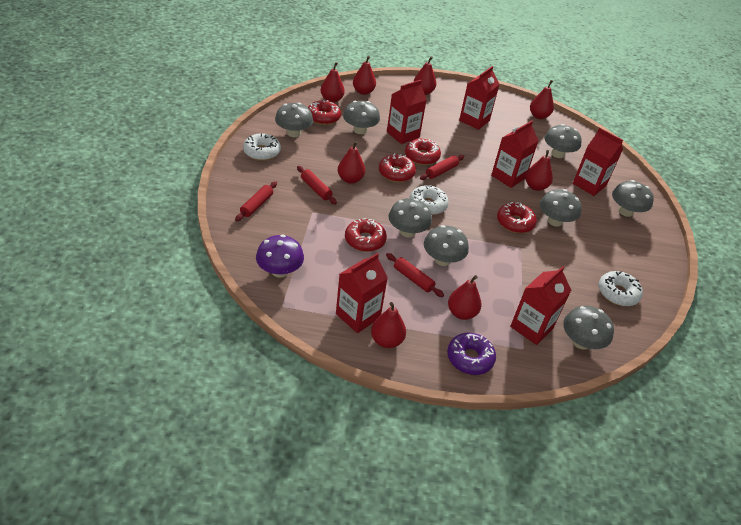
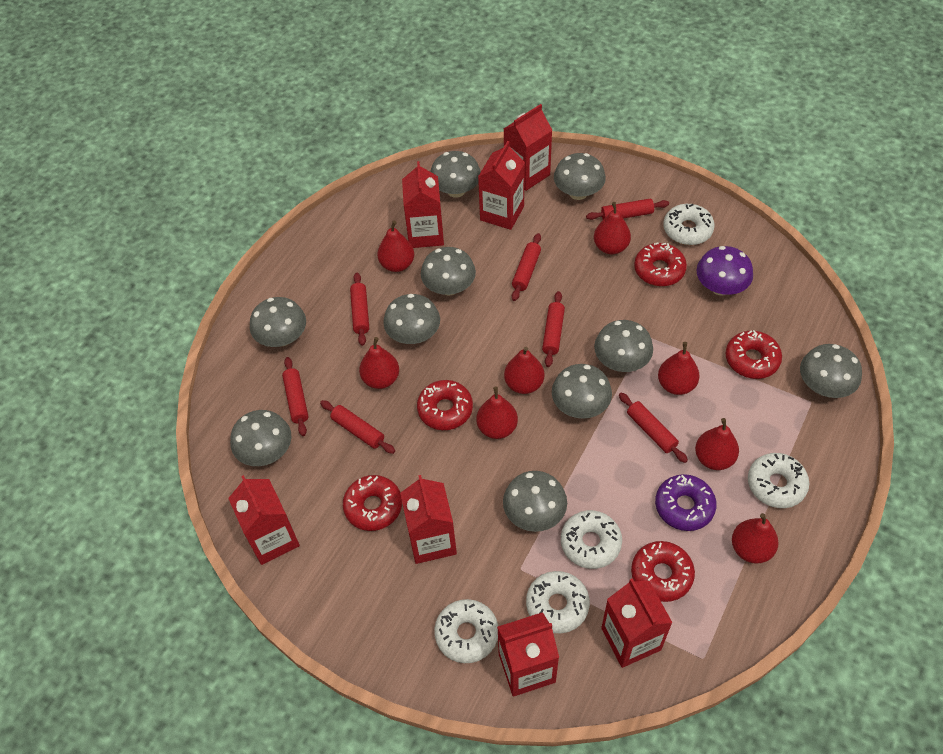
grey mushroom: [275,103,313,137] [343,101,380,134] [388,198,432,237] [424,225,469,266] [540,189,582,227] [544,124,582,158] [563,306,614,350] [612,180,654,217] = 8 -> [230,410,291,466] [250,297,306,347] [383,294,440,344] [421,247,476,296] [430,151,481,198] [503,471,567,532] [552,364,612,419] [554,153,606,200] [594,320,653,372] [800,344,862,398] = 10
red carton: [336,253,388,333] [387,80,427,144] [459,66,500,130] [491,121,538,188] [510,266,571,345] [573,128,623,196] = 6 -> [228,475,300,565] [400,475,457,564] [402,161,444,248] [478,141,525,230] [497,612,559,697] [504,104,552,191] [601,578,673,668] = 7
red rolling pin: [235,181,277,221] [297,166,337,205] [386,253,444,297] [420,155,464,180] = 4 -> [282,357,308,436] [320,400,395,454] [350,273,369,346] [512,233,541,301] [542,291,565,367] [586,199,669,220] [619,393,688,463] = 7
white donut: [243,133,281,161] [410,185,449,215] [598,271,643,306] = 3 -> [434,599,498,663] [526,571,590,633] [561,510,622,569] [663,204,715,245] [748,453,809,508] = 5

